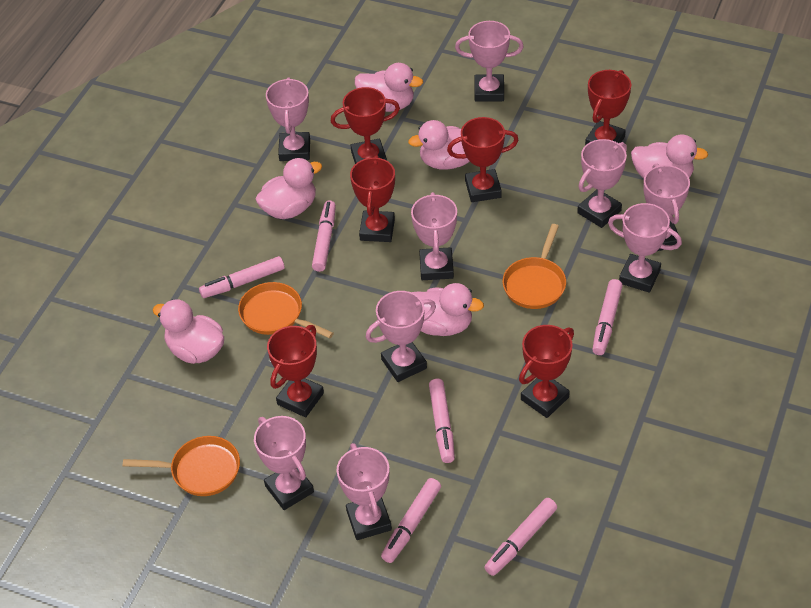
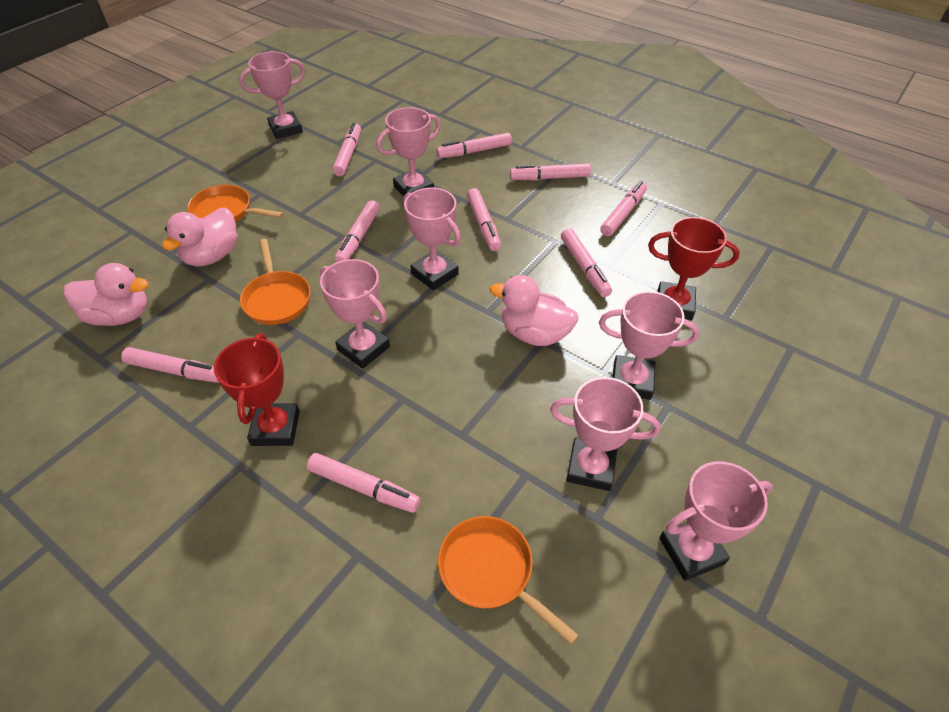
pink duck: [153,299,224,364] [256,158,322,219] [355,63,423,112] [408,120,470,170] [411,283,484,336] [631,135,708,179] = 6 -> [64,263,149,326] [162,208,237,267] [490,275,578,346] = 3
pink marker: [199,256,285,298] [312,200,336,272] [381,478,441,563] [429,379,455,463] [484,498,557,576] [592,279,623,355] = 6 -> [121,347,219,383] [307,453,420,513] [333,123,361,176] [335,200,380,262] [436,133,512,158] [467,188,501,251] [510,163,591,180] [561,229,612,297] [600,181,647,236] = 9
pink trophy: [254,416,314,510] [266,77,310,161] [337,443,392,540] [366,291,436,382] [411,192,457,280] [455,21,524,102] [577,139,627,228] [608,203,682,293] [643,164,690,251] = 9 -> [239,51,305,139] [320,259,390,369] [376,107,441,197] [403,188,461,291] [550,377,661,491] [599,291,699,400] [659,461,773,581] = 7
red trophy: [267,325,324,417] [331,87,400,164] [350,155,395,242] [447,117,519,202] [519,325,574,418] [585,70,631,145] = 6 -> [214,334,300,446] [648,217,740,320] = 2

